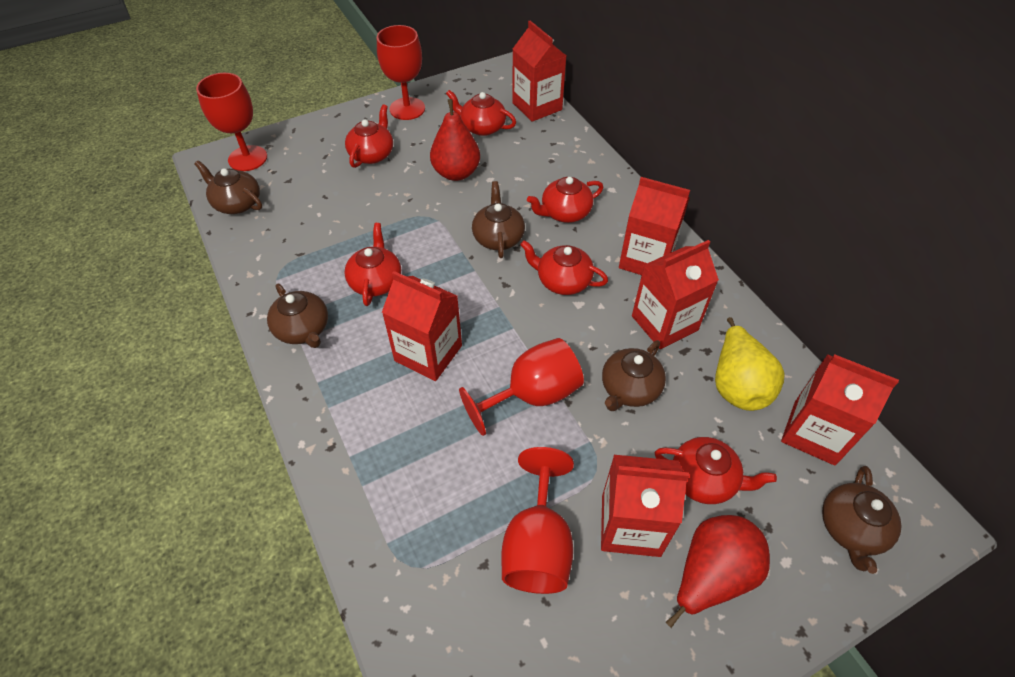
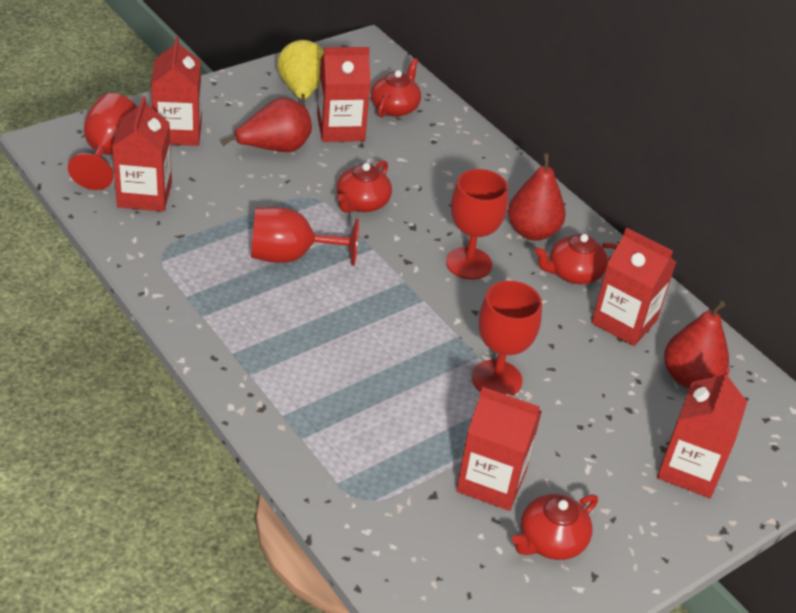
brown teapot: [194,160,262,214] [267,284,328,348] [472,181,525,258] [602,340,666,411] [822,466,902,574] = 5 -> none = 0
red pear: [430,99,480,181] [666,515,770,628] = 2 -> [221,97,312,152] [508,153,566,240] [664,301,729,388] = 3
red teapot: [345,104,393,168] [345,223,401,306] [446,90,516,136] [520,240,608,295] [527,177,603,223] [655,437,777,504] = 6 -> [337,160,392,213] [371,58,421,118] [512,494,598,560] [534,234,618,284] = 4

